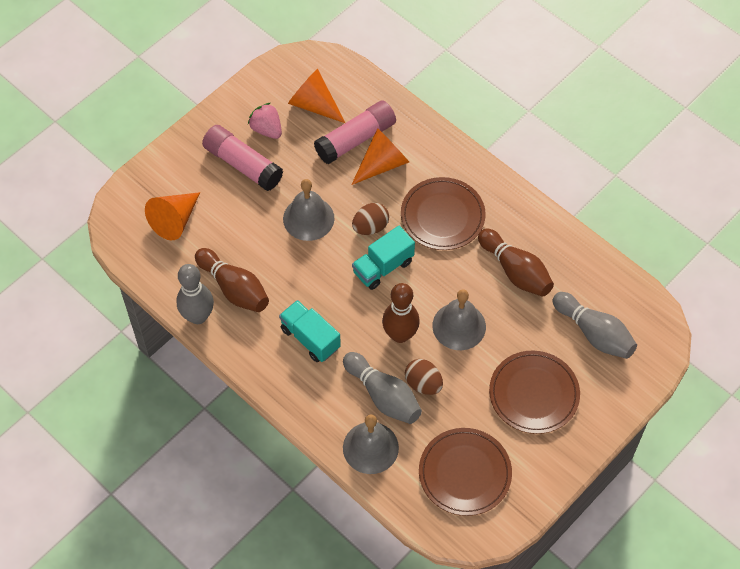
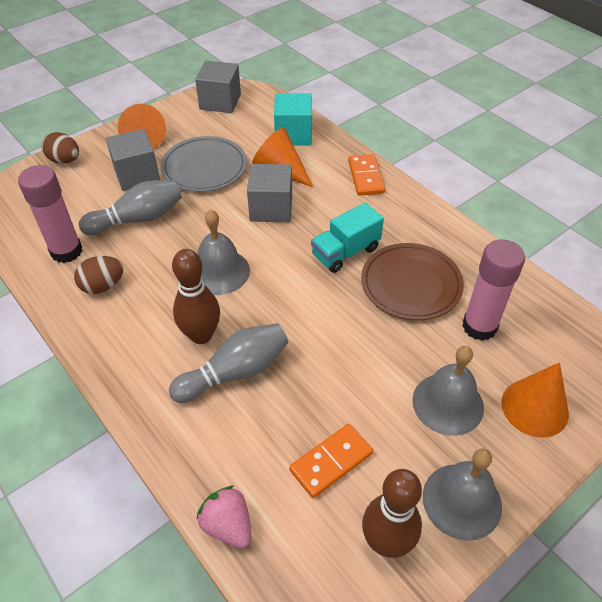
brown bowling pin: [195,248,269,312] [382,283,420,343] [478,229,554,297] = 3 -> [172,249,220,344] [362,469,422,558] = 2
brown plate: [401,177,486,250] [419,428,512,516] [489,351,580,434] = 3 -> [361,243,464,320] = 1
grey bowling pin: [176,264,214,324] [343,352,422,424] [553,292,637,359] = 3 -> [79,180,182,235] [169,323,289,403] = 2
grey cube: none = 0 -> [106,129,160,191] [195,61,241,113] [247,164,292,222] = 3
grey plate: none = 0 -> [161,136,247,192] = 1
orange domino: none = 0 -> [289,424,373,498] [348,154,385,196] = 2
turquoise cube: none = 0 -> [274,93,312,145] = 1
turquoise truck: [279,300,341,362] [352,226,415,290] = 2 -> [311,203,384,273] = 1

